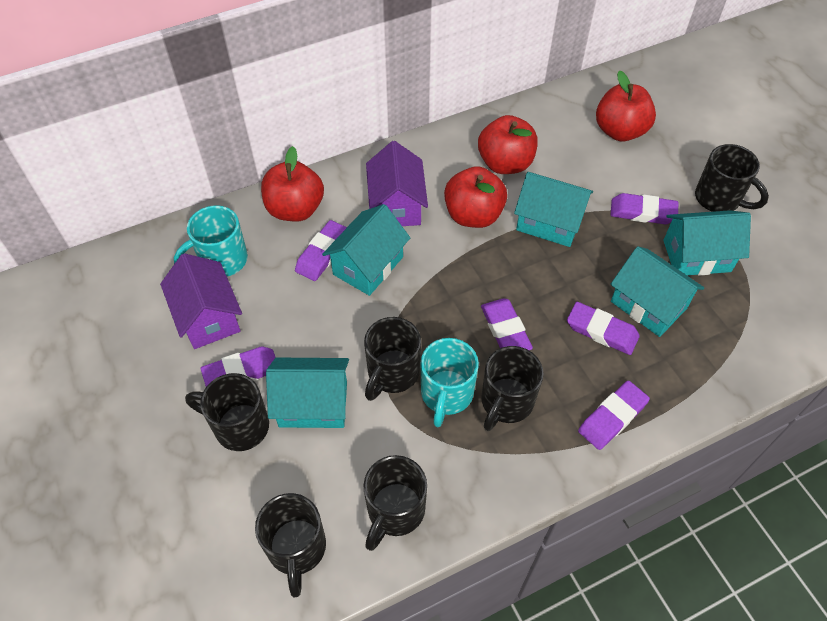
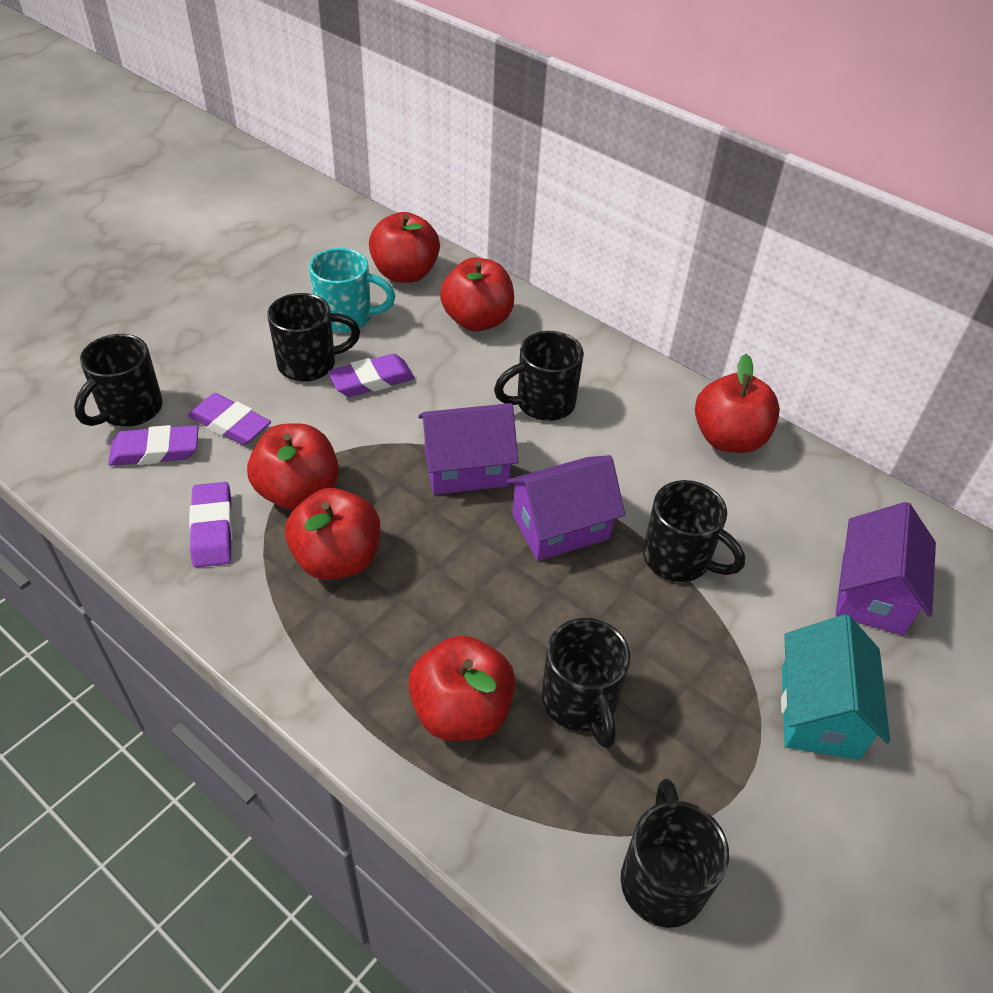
purple eraser: [201,347,276,386] [295,220,347,281] [481,298,533,350] [567,302,640,355] [578,381,650,450] [611,193,678,224] = 6 -> [108,425,199,466] [188,393,271,445] [189,482,233,568] [328,354,415,397] = 4
purple house: [160,253,242,349] [366,141,428,226] = 2 -> [418,403,518,495] [507,455,625,561] [835,502,936,636] = 3
red apple: [261,146,324,222] [444,166,507,228] [478,115,538,174] [596,70,656,141] = 4 -> [247,423,339,510] [285,488,380,580] [369,212,440,283] [408,635,515,741] [440,257,514,331] [695,354,780,453] = 6
turquoise house: [266,358,349,428] [322,204,410,296] [514,172,593,247] [611,246,704,337] [663,210,751,276] = 5 -> [781,614,890,760] = 1
turquoise mug: [174,205,248,276] [421,338,479,427] = 2 -> [309,248,395,333] = 1

